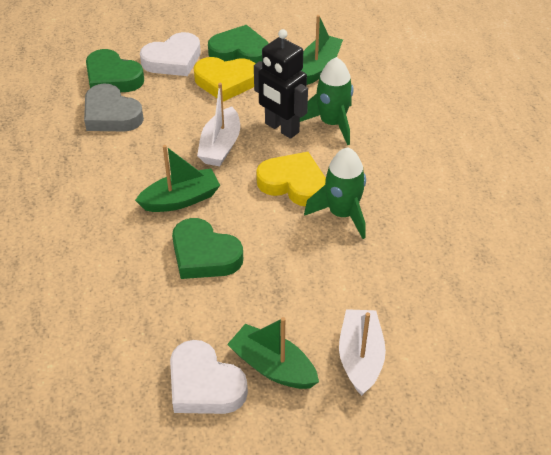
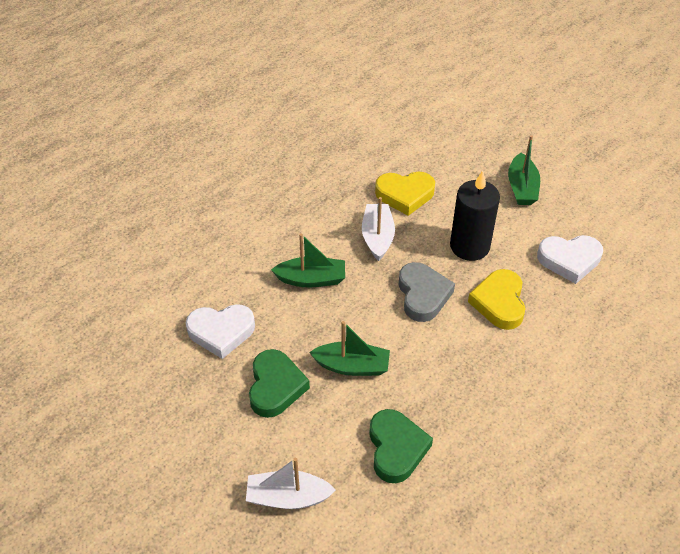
black candle: none = 0 -> [450,170,500,261] = 1
black robot: [254,29,308,139] = 1 -> none = 0
green heart: [86,49,144,92] [172,218,243,279] [208,25,269,63] = 3 -> [249,349,310,418] [369,409,433,483] = 2
green rocket: [300,57,353,145] [304,148,366,239] = 2 -> none = 0

